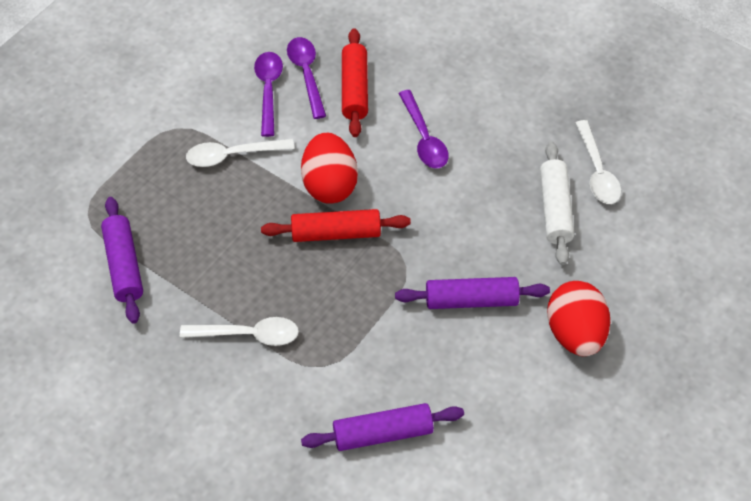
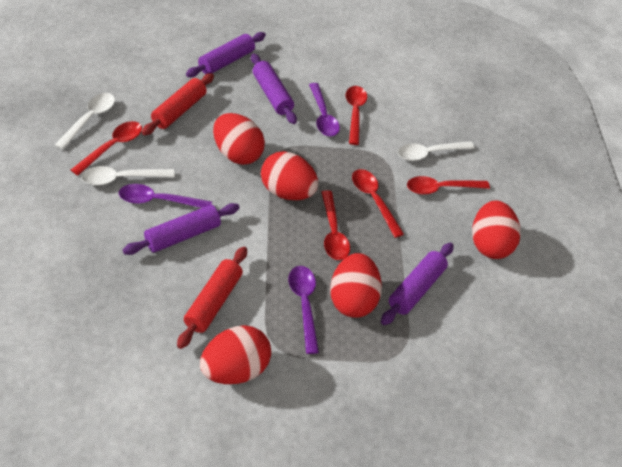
purple rolling pin: [101,197,143,324] [301,403,464,451] [395,277,550,309] = 3 -> [123,203,240,255] [186,32,266,77] [251,53,297,124] [381,243,454,325] = 4
red egg: [301,133,358,204] [547,281,610,356] = 2 -> [200,325,271,384] [213,113,265,165] [261,151,318,200] [330,253,382,318] [472,200,521,259] = 5
red spoon: none = 0 -> [71,121,142,175] [321,190,350,260] [345,86,367,145] [352,169,404,238] [407,176,490,195] = 5
white rolling pin: [540,141,574,265] = 1 -> none = 0

